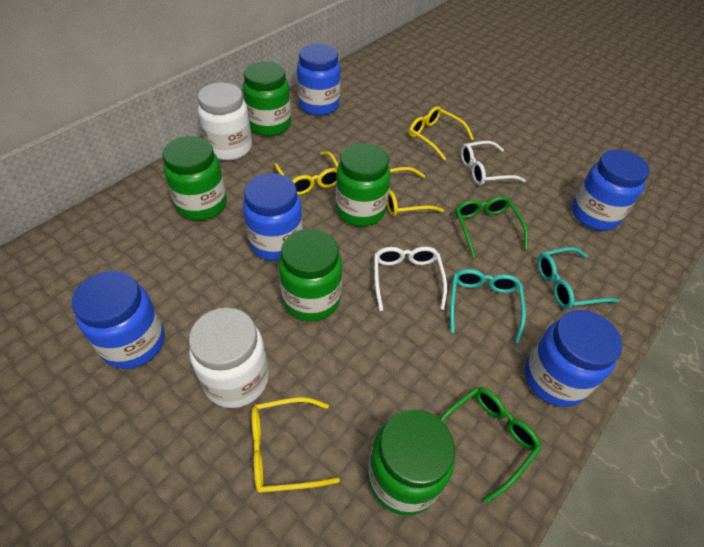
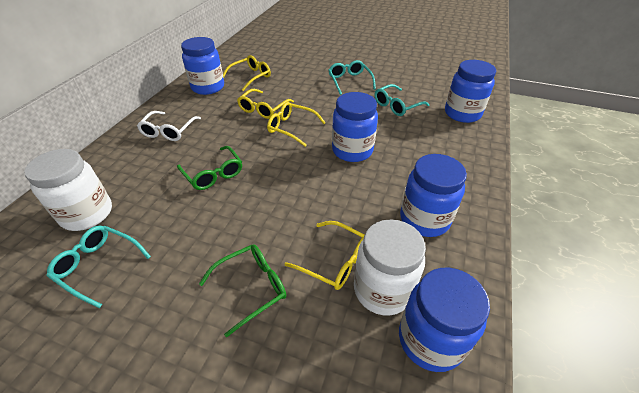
green jar: [162,136,227,220] [243,61,291,136] [279,229,342,321] [336,143,390,226] [368,409,455,516] = 5 -> none = 0
turquoise glasses: [450,269,526,343] [537,247,619,309] = 2 -> [46,226,151,308] [328,60,376,95] [375,84,430,116] = 3
white glasses: [374,247,447,311] [461,141,526,185] = 2 -> [137,111,201,141] = 1

